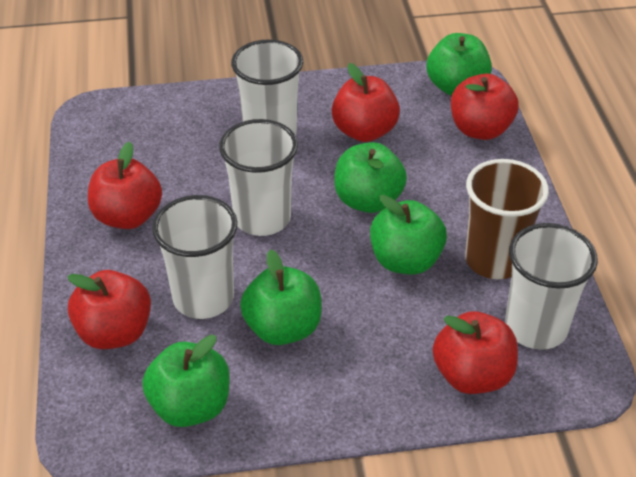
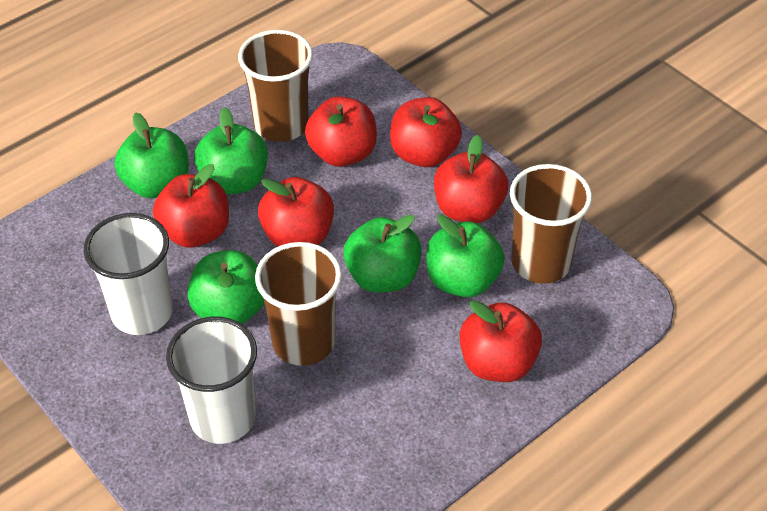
brown cup: [465,159,549,279] = 1 -> [238,30,313,142] [255,242,342,366] [510,164,592,284] = 3
red apple: [67,270,151,349] [88,142,162,229] [332,63,400,142] [433,311,518,394] [451,74,518,140] = 5 -> [153,164,229,248] [258,177,334,247] [305,96,377,167] [390,97,462,167] [434,135,508,223] [460,300,542,382] = 6
white cup: [152,195,238,319] [219,119,298,236] [231,39,303,136] [505,223,598,350] = 4 -> [84,213,173,335] [166,317,257,444] = 2

